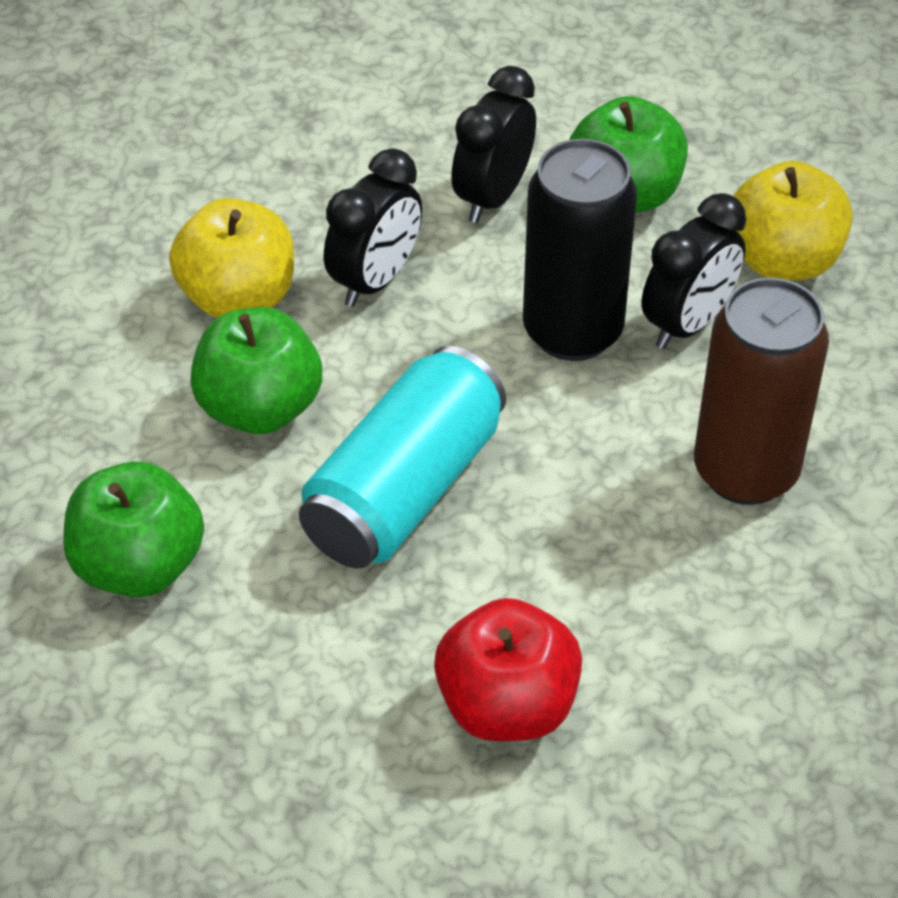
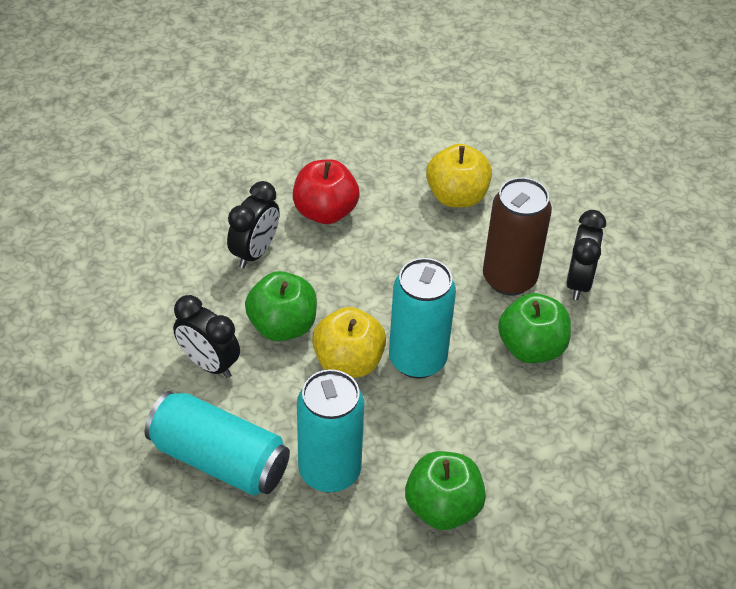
black can: [523,139,637,361] = 1 -> none = 0
turquoise can: [299,346,506,568] = 1 -> [145,391,290,496] [297,369,364,493] [389,258,456,378] = 3

